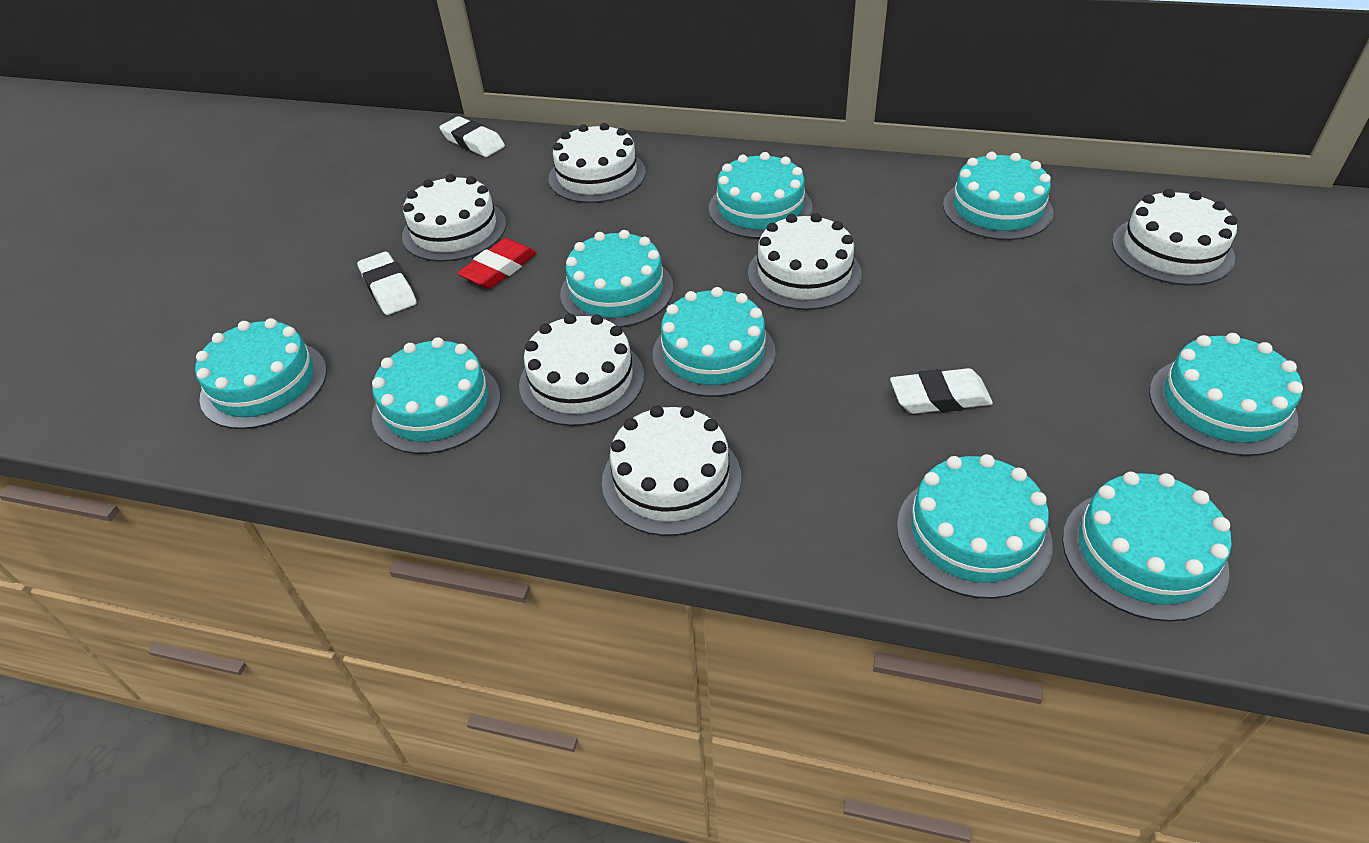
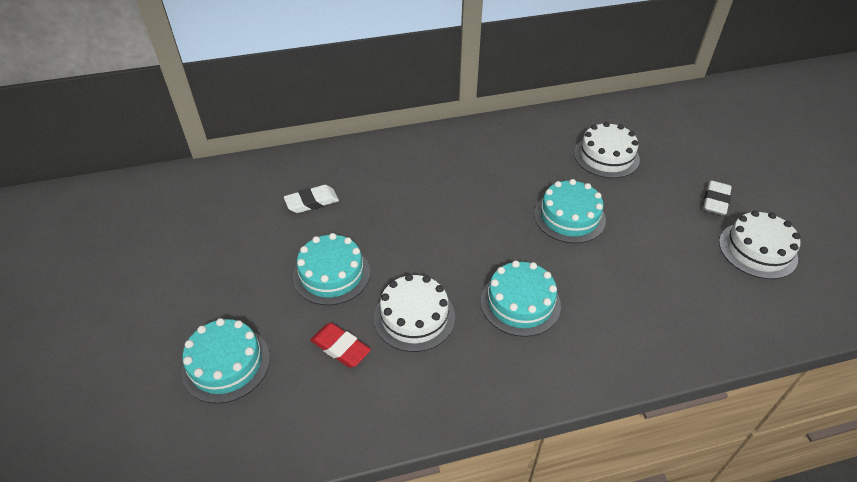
turquoise cake: [195,318,327,429] [372,337,501,454] [560,230,673,328] [653,287,775,397] [709,152,812,239] [897,454,1052,599] [943,152,1053,240] [1062,472,1232,622] [1149,333,1303,456] = 9 -> [182,318,270,404] [293,233,370,305] [481,260,561,337] [534,179,606,243] = 4
white cake: [402,174,506,262] [519,314,644,426] [548,123,646,203] [602,405,741,536] [748,213,861,310] [1112,189,1237,286] = 6 -> [374,274,455,352] [574,122,640,178] [719,210,801,279] = 3
white eraser: [357,252,417,315] [439,116,505,157] [890,368,993,414] = 3 -> [284,185,339,213] [703,180,732,215] = 2

